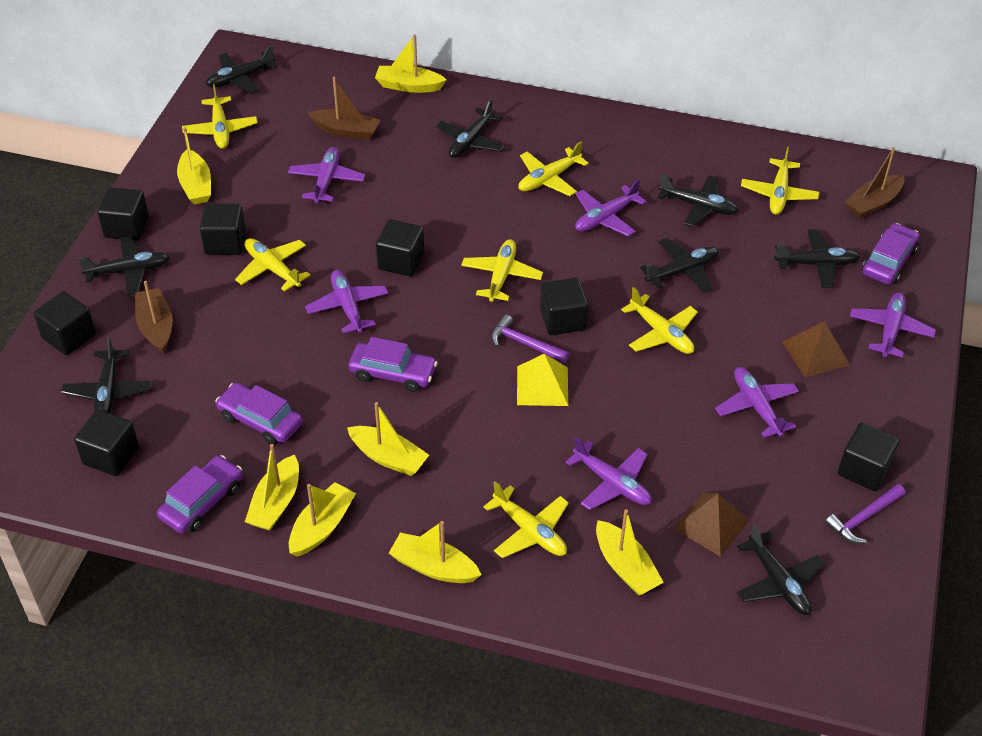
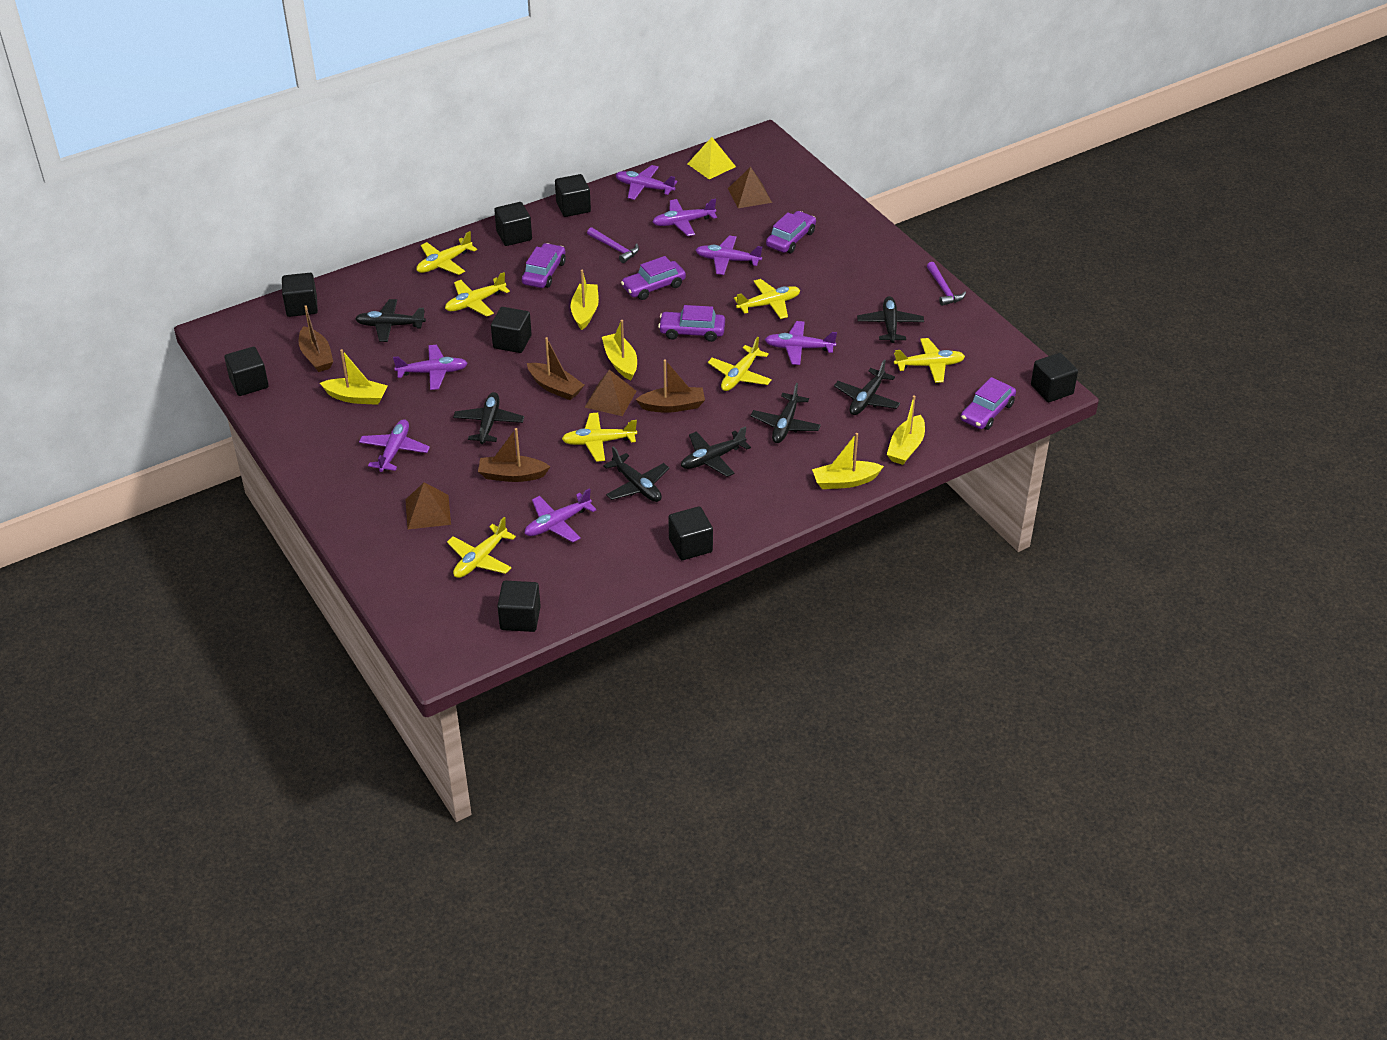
black cube: [34,291,96,355] [74,410,139,476] [97,187,149,241] [200,203,246,255] [376,219,425,277] [540,278,588,335] [838,423,900,491] = 7 -> [224,347,269,396] [282,273,318,317] [491,307,532,353] [494,202,532,246] [497,581,541,632] [555,174,591,217] [668,506,713,560] [1031,353,1078,402] = 8
black plane: [61,336,152,413] [78,236,170,295] [206,45,278,94] [436,98,505,158] [640,238,719,293] [657,174,739,227] [737,524,825,615] [774,229,860,288] = 8 -> [355,299,426,342] [453,392,524,444] [603,446,669,502] [681,426,751,477] [751,383,821,443] [834,360,900,415] [857,296,924,343] = 7
brown boat: [135,281,173,353] [308,77,380,140] [845,147,905,219] = 3 -> [299,305,333,372] [478,428,550,482] [527,337,584,400] [636,359,705,413] = 4
brown pyramid: [674,493,750,557] [783,321,850,378] = 2 -> [406,482,451,529] [585,370,636,416] [728,167,772,208] = 3
purple car: [157,455,242,533] [216,382,302,445] [348,337,438,392] [862,223,920,285] = 4 -> [522,243,566,288] [621,256,686,300] [658,305,725,342] [766,211,816,253] [961,377,1016,430] = 5
purple plane: [288,147,365,203] [305,270,388,333] [565,437,652,510] [575,179,646,236] [715,367,799,438] [850,292,936,357] = 6 -> [359,419,430,472] [393,345,468,390] [524,488,597,542] [616,165,677,200] [653,199,717,236] [696,236,762,275] [765,321,837,365] = 7
yellow boat: [177,127,211,205] [245,444,299,531] [289,482,356,557] [347,402,429,476] [375,35,447,93] [389,521,482,583] [596,509,664,595] = 7 -> [320,349,388,405] [571,270,599,330] [602,320,637,380] [812,433,884,489] [887,395,925,465] = 5

